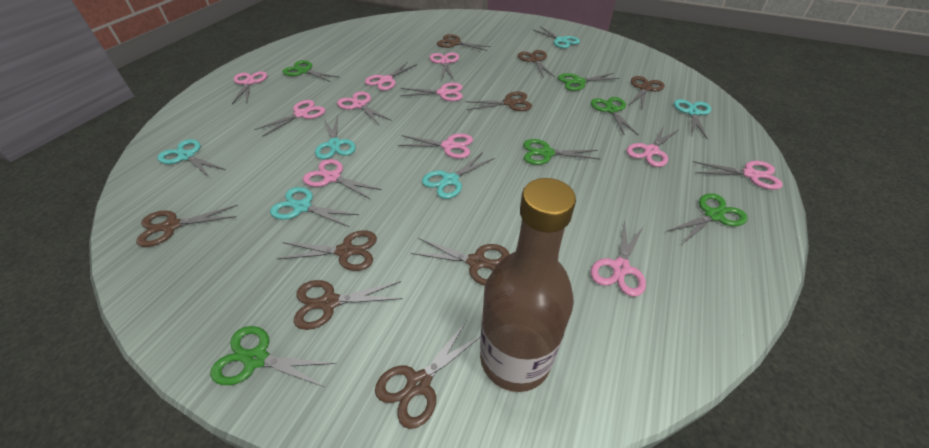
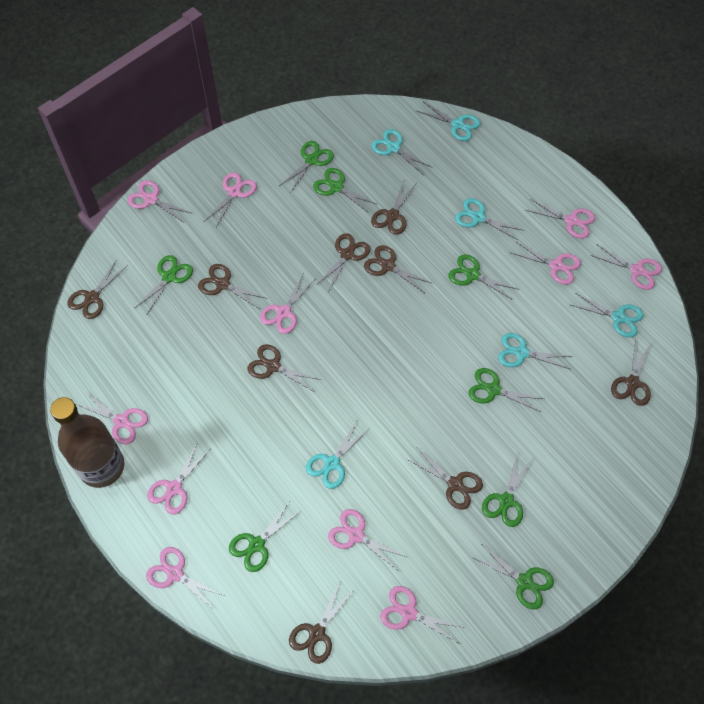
green scissors: [210,326,336,387] [282,60,340,82] [523,139,599,165] [558,73,620,91] [591,97,638,136] [666,193,748,244] = 6 -> [134,255,193,316] [229,500,301,572] [281,141,334,192] [313,168,378,213] [448,254,518,300] [468,368,544,412] [474,545,554,609] [482,451,532,527] = 8

